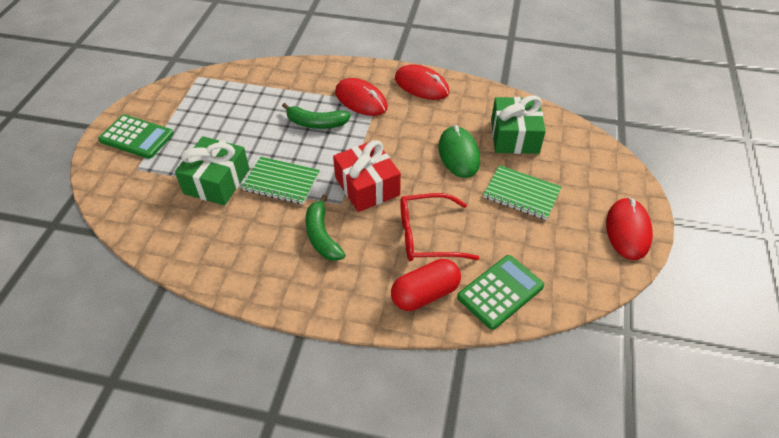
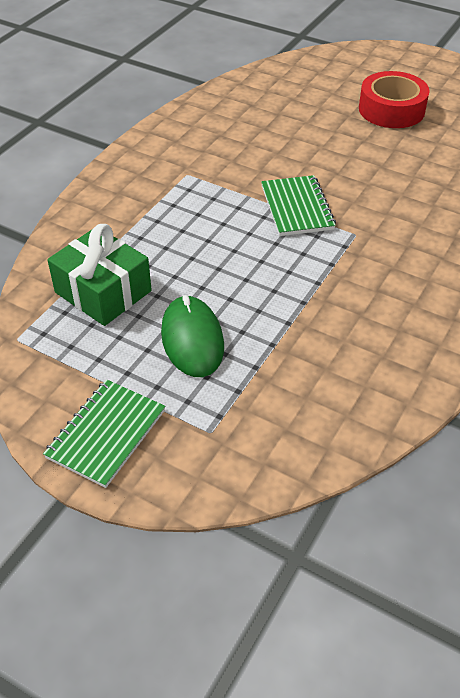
green banana: [282,103,351,129] [305,194,345,261] = 2 -> none = 0
green calculator: [98,115,174,159] [457,255,544,330] = 2 -> none = 0
green gift: [175,136,250,205] [491,95,546,154] = 2 -> [47,224,152,326] = 1
red capsule: [391,259,461,311] = 1 -> none = 0
red gift: [333,140,401,212] = 1 -> none = 0
red glasses: [400,193,479,261] = 1 -> none = 0
red mouse: [335,78,388,116] [395,65,450,100] [606,197,653,260] = 3 -> none = 0
red tape: none = 0 -> [359,71,430,128] = 1

